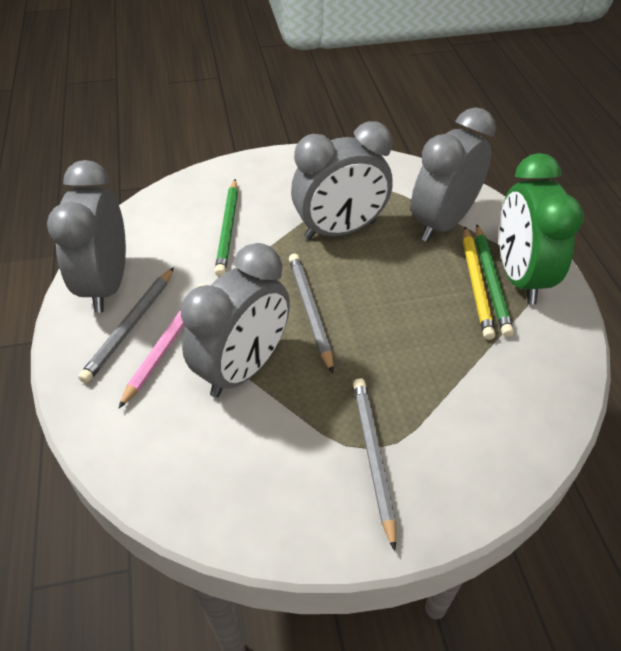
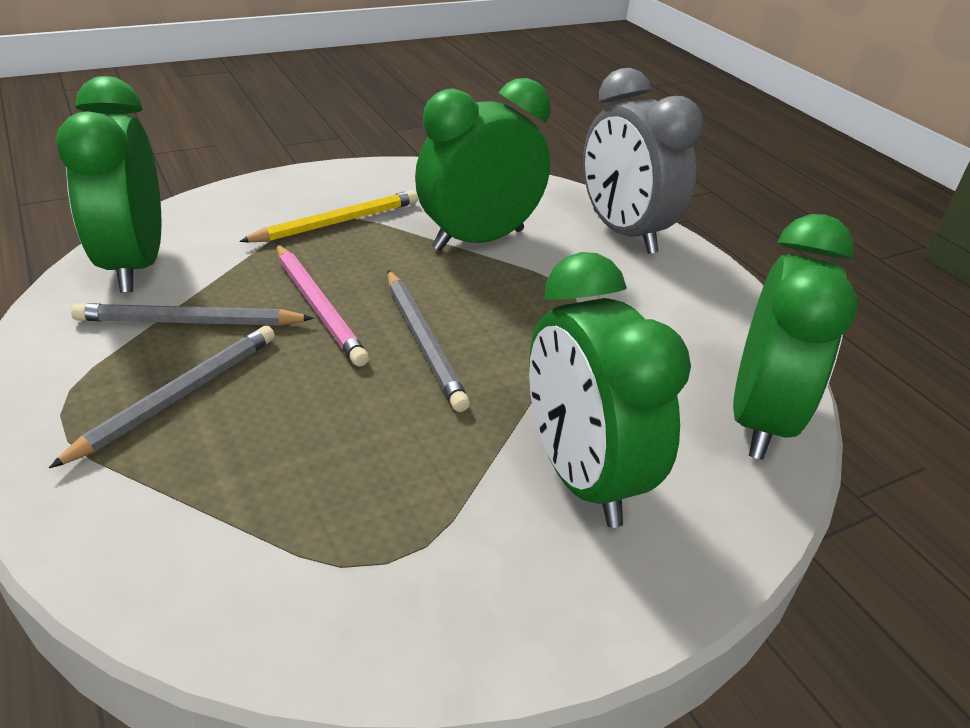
green clock: [499,153,584,304] = 1 -> [56,76,161,292] [415,78,550,251] [529,252,691,528] [733,214,857,460] = 4
green pencil: [215,179,238,276] [475,225,514,337] = 2 -> none = 0
grey clock: [47,160,126,313] [181,243,290,398] [291,121,393,240] [411,107,496,242] = 4 -> [583,68,703,254] = 1

